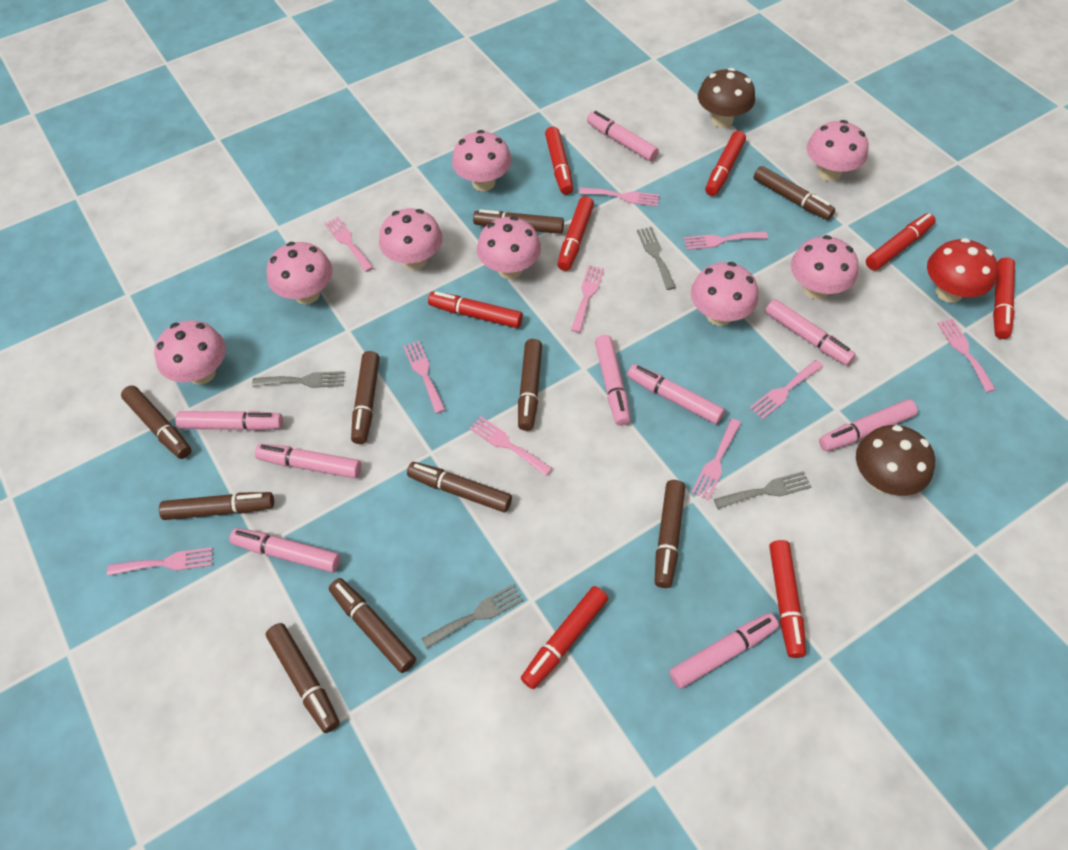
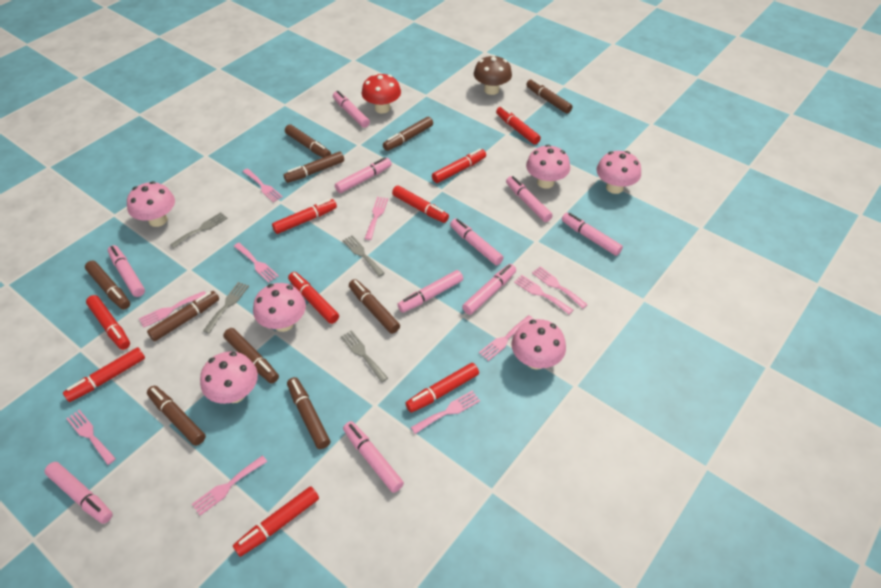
brown mushroom: [698,68,755,128] [856,425,935,496] = 2 -> [473,55,512,95] = 1
pink marker: [175,411,283,431] [230,528,340,573] [255,444,361,478] [587,111,659,161] [595,335,631,426] [627,364,725,424] [669,613,779,689] [765,299,856,366] [819,399,918,451] = 9 -> [44,462,113,524] [108,245,145,297] [333,91,370,128] [335,157,392,193] [343,421,404,493] [397,270,463,313] [450,218,504,265] [462,264,516,315] [506,176,553,222] [562,213,623,256] = 10
pink mushroom: [154,320,226,385] [267,242,333,304] [379,208,443,270] [452,130,512,191] [477,216,541,279] [691,262,758,326] [791,235,859,300] [807,120,869,181] = 8 -> [127,181,175,227] [200,351,258,404] [253,283,306,332] [512,319,566,370] [526,145,570,189] [597,151,641,194] = 6
red marker: [428,291,523,328] [521,586,608,689] [545,126,573,195] [557,196,594,271] [705,131,746,196] [769,540,806,658] [866,213,936,271] [993,257,1015,339] = 8 -> [63,347,145,402] [86,295,130,350] [233,486,319,557] [272,199,337,234] [288,272,339,324] [392,185,449,223] [405,363,479,412] [432,149,486,183] [496,106,541,145] = 9

